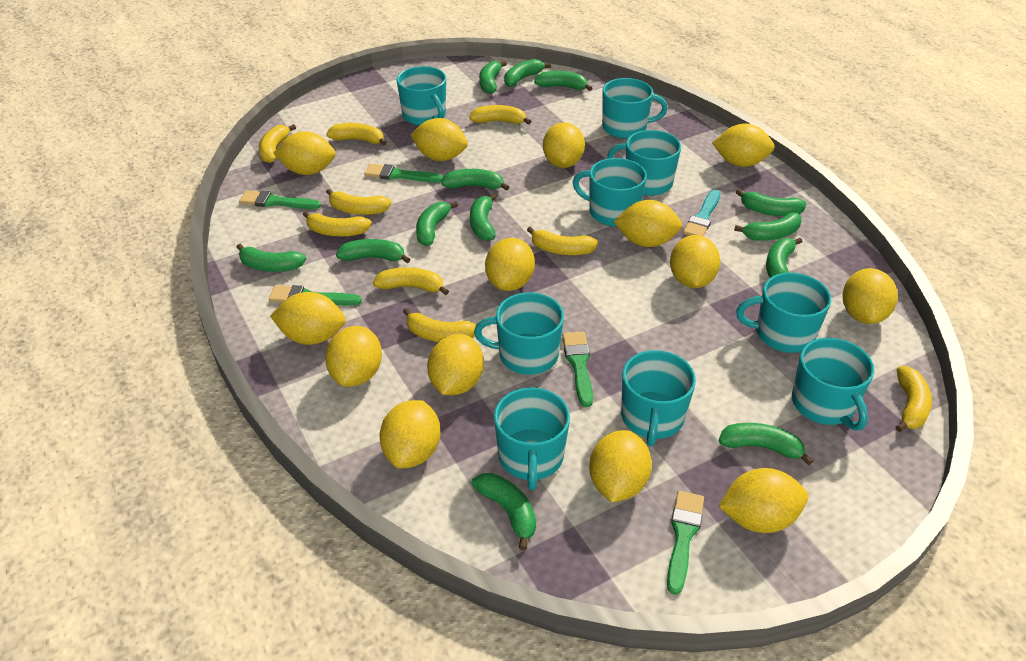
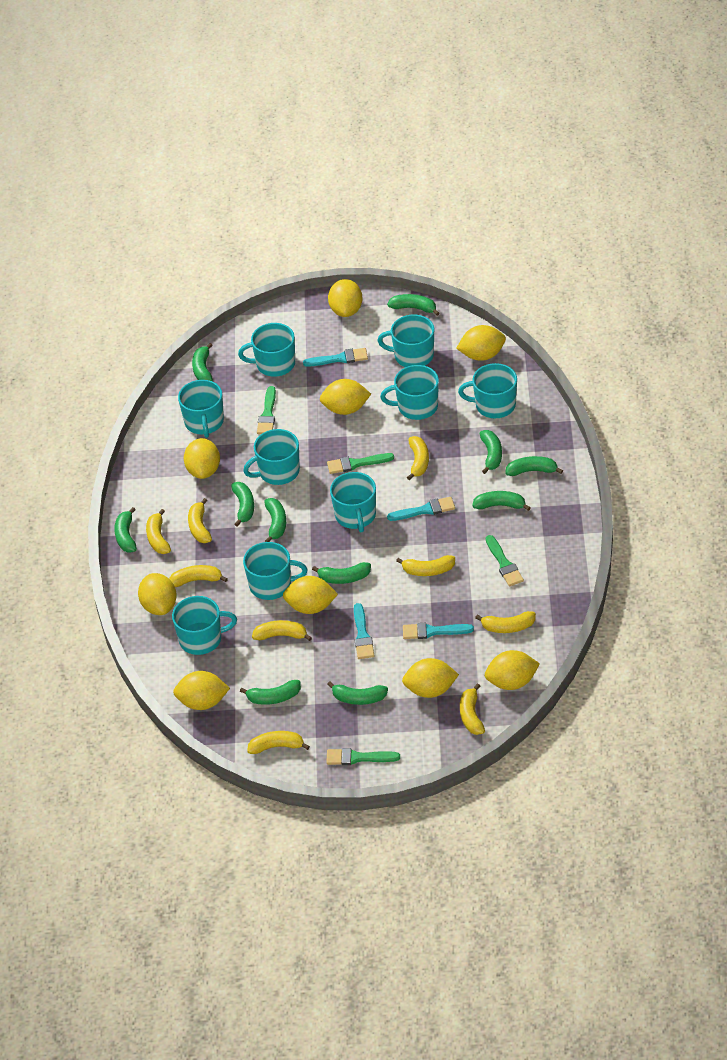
green banana: [237,244,306,272] [336,239,410,263] [416,201,458,246] [441,169,509,191] [470,194,497,241] [472,473,536,550] [479,61,507,94] [504,59,551,87] [534,71,592,91] [719,423,813,466] [734,212,802,241] [736,189,807,216] [766,238,802,278] = 13 -> [114,507,137,553] [192,343,213,382] [231,482,254,527] [240,680,301,705] [264,498,286,542] [312,562,371,584] [327,682,388,705] [387,294,439,316] [472,491,530,511] [480,430,502,474] [505,456,563,476] = 11
green brush: [239,190,321,209] [269,285,362,306] [364,164,443,183] [562,331,593,407] [667,491,704,595] = 5 -> [257,386,276,434] [326,748,400,765] [327,453,394,474] [486,535,524,586] = 4
turquoise brush: [683,189,720,236] = 1 -> [303,348,368,367] [354,603,374,659] [387,497,455,521] [403,623,474,639] = 4
yellow lemon: [270,292,346,345] [273,131,336,175] [325,326,382,387] [380,400,441,469] [410,118,468,161] [427,334,484,395] [485,238,535,291] [543,122,585,168] [589,430,652,502] [613,200,682,247] [670,235,720,288] [712,124,775,167] [719,468,808,533] [843,268,898,324] = 14 -> [138,573,177,615] [173,671,230,710] [184,438,220,479] [283,576,338,614] [320,379,371,415] [328,279,363,317] [402,658,459,698] [456,325,506,361] [485,650,540,690] = 9

